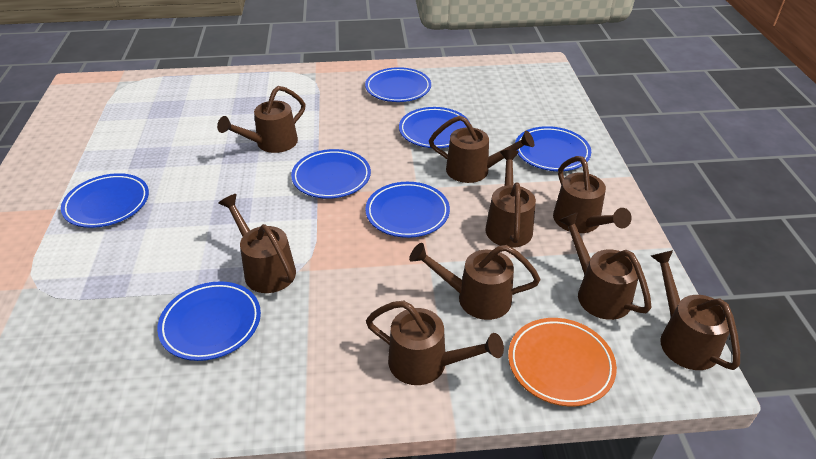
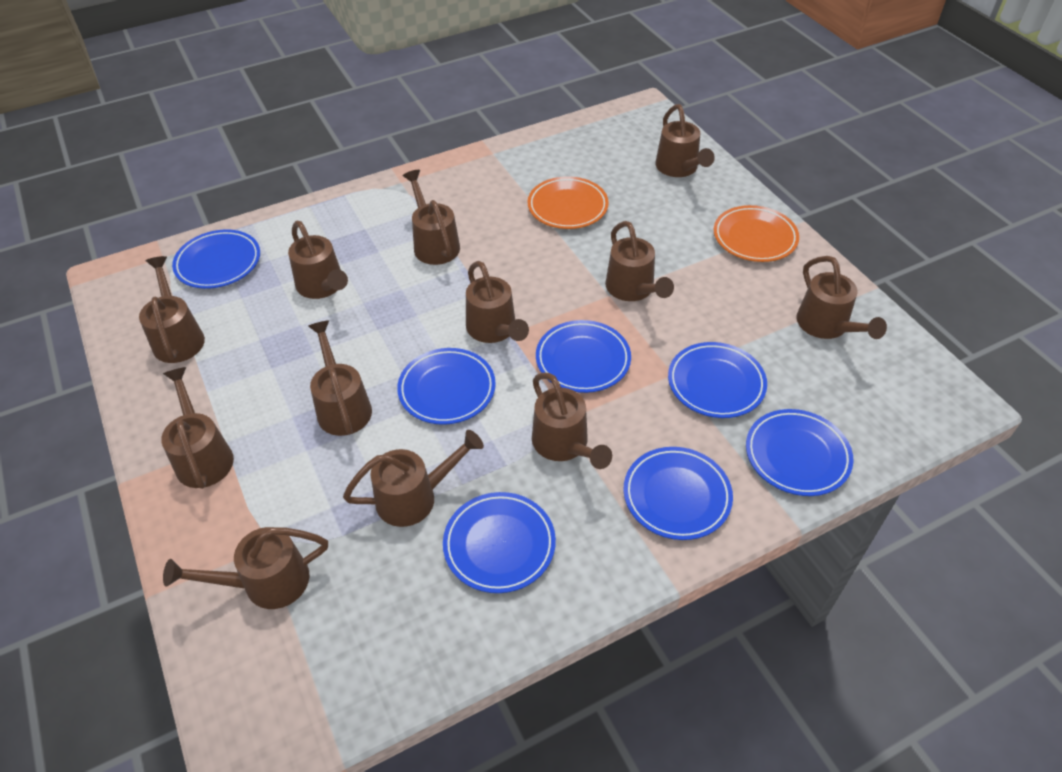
brown watering can: [217,86,306,153] [218,194,296,293] [366,301,504,385] [409,243,540,320] [429,116,534,183] [485,150,536,248] [553,156,632,233] [558,212,651,320] [651,250,740,370] = 9 -> [139,256,205,363] [161,367,234,489] [163,527,328,609] [288,221,348,299] [308,320,372,436] [343,430,484,527] [403,170,460,265] [466,261,529,343] [532,373,612,469] [605,221,674,301] [655,104,715,177] [797,256,887,339] = 12
orange plate: [508,318,617,407] = 1 -> [528,176,609,229] [714,205,799,262] = 2

